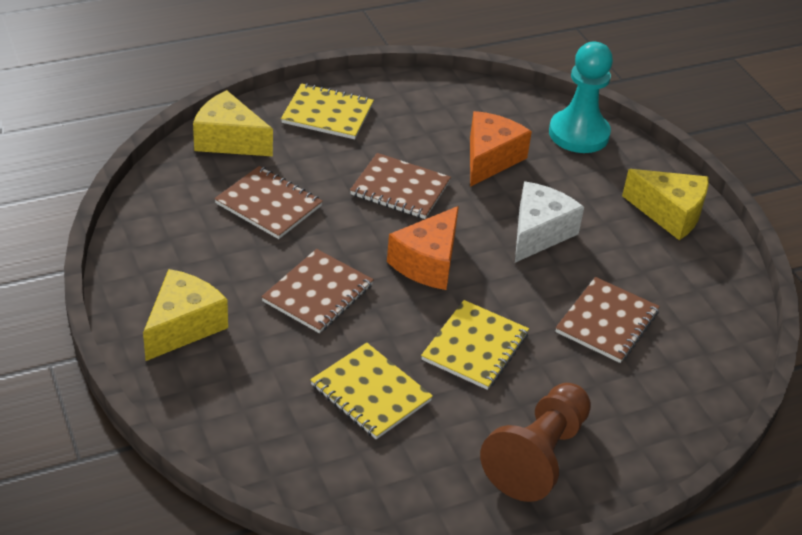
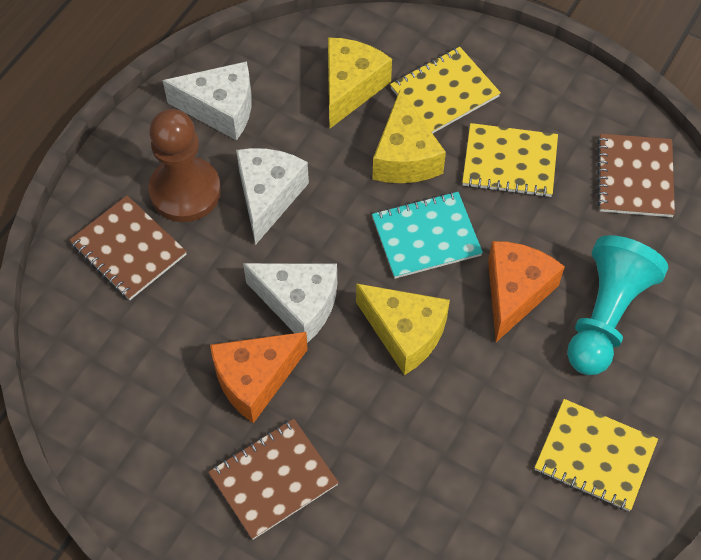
brown notebook: [214,166,323,239] [261,249,374,333] [350,153,451,219] [555,277,660,363] = 4 -> [70,195,187,300] [208,419,339,540] [597,134,675,217] = 3
turquoise notebook: none = 0 -> [372,192,483,279] = 1
white cheese: [515,181,584,263] = 1 -> [163,61,252,140] [236,148,309,245] [243,263,337,343] = 3

